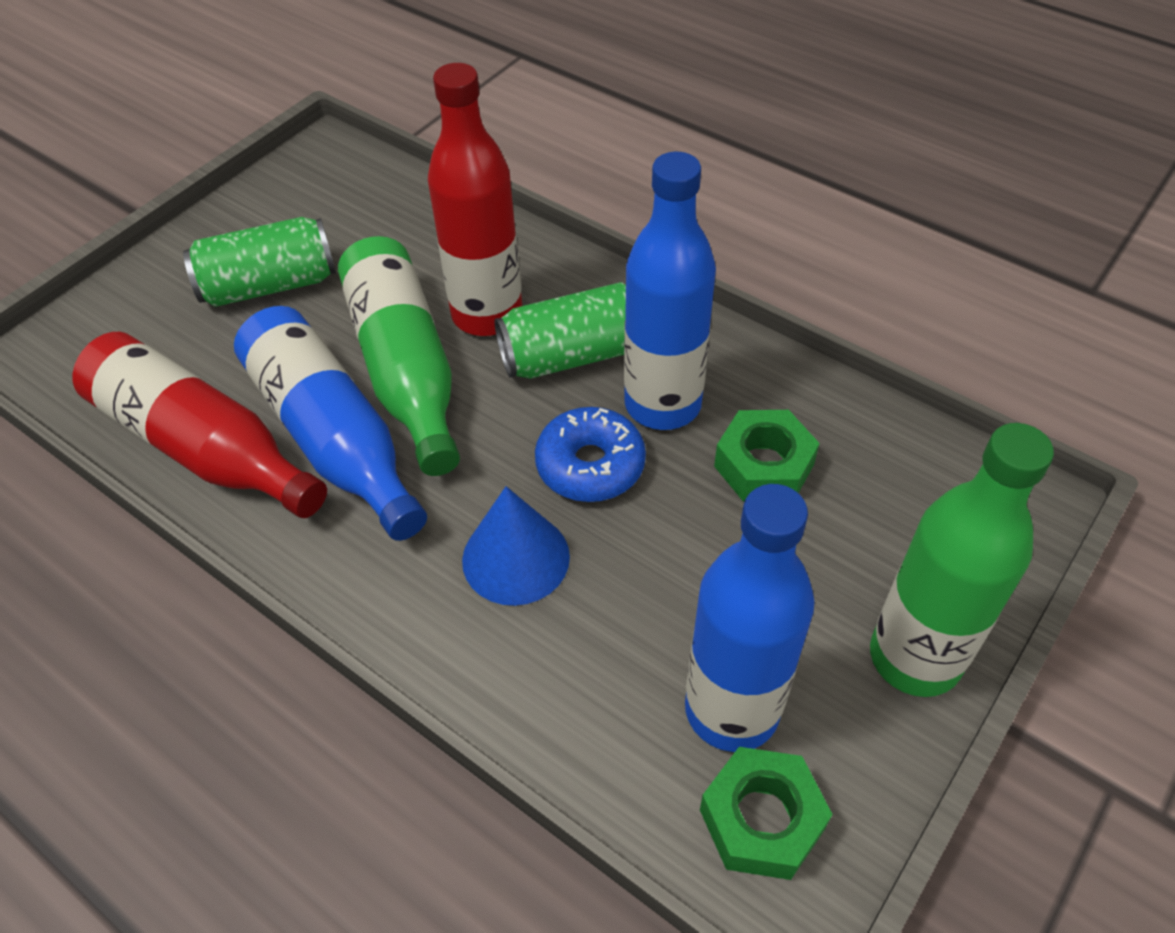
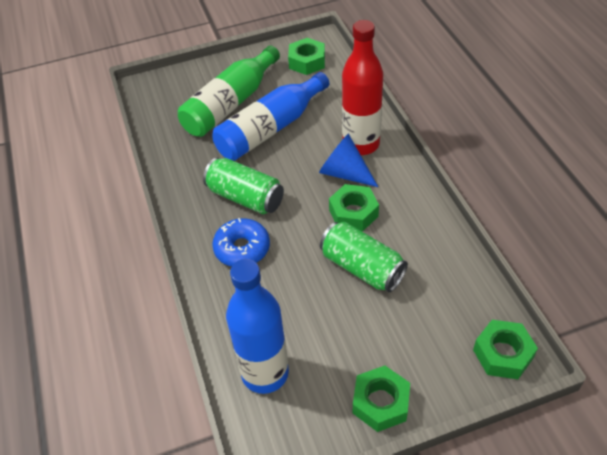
blue bottle: [234,306,427,541] [624,152,716,430] [685,484,814,752] = 3 -> [212,72,329,161] [226,259,289,394] = 2
green bottle: [338,236,460,476] [870,423,1054,697] = 2 -> [178,45,280,137] = 1
green nut: [700,747,833,880] [714,410,820,501] = 2 -> [288,38,325,75] [329,184,379,232] [353,366,410,432] [473,320,538,379] = 4
red bottle: [73,332,327,518] [428,63,522,336] = 2 -> [342,20,383,155] = 1

